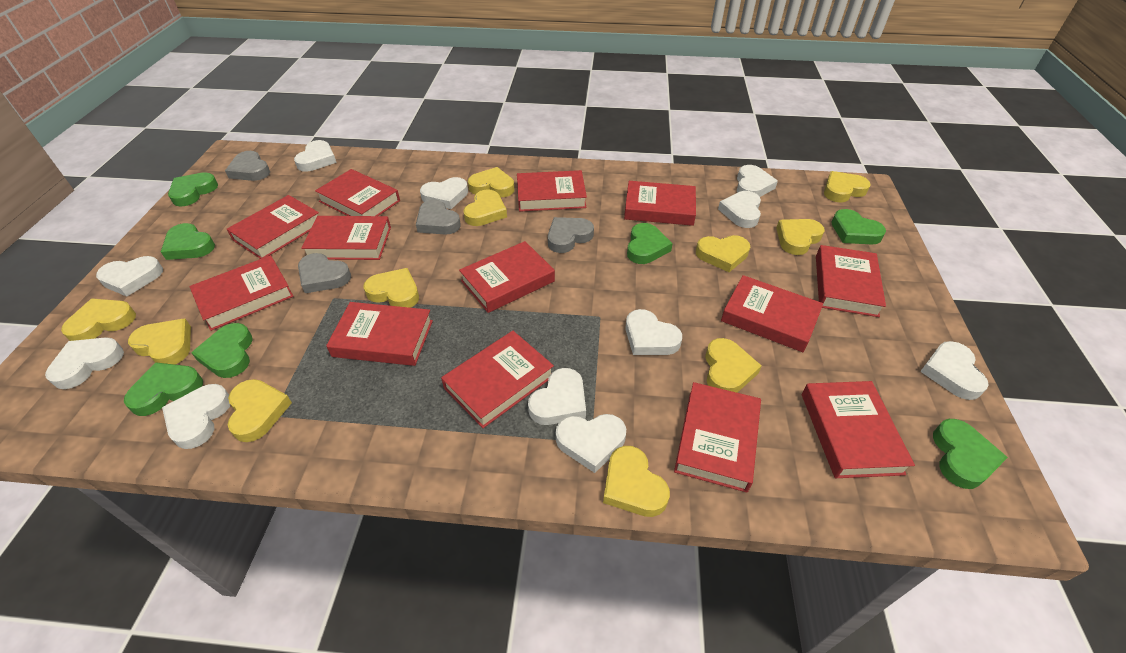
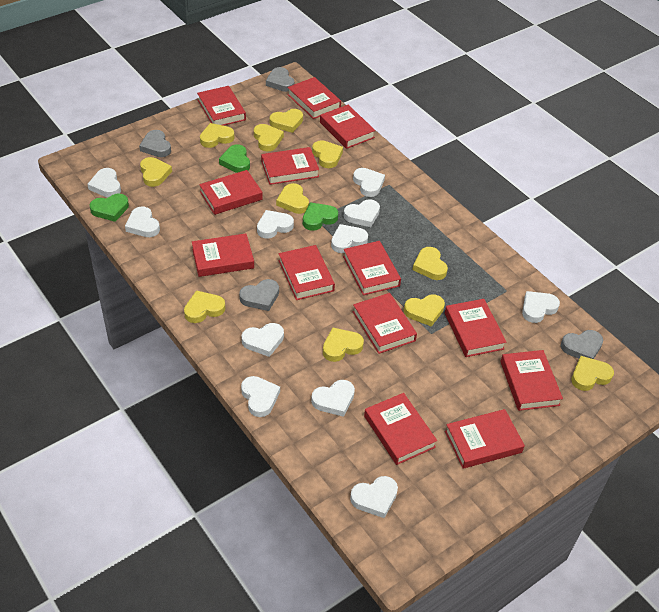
green heart: [124,363,203,416] [161,223,215,260] [168,172,218,207] [191,323,253,378] [627,223,673,264] [832,209,886,245] [933,419,1008,489] = 7 -> [90,194,129,222] [219,144,250,173] [303,202,338,231] = 3

